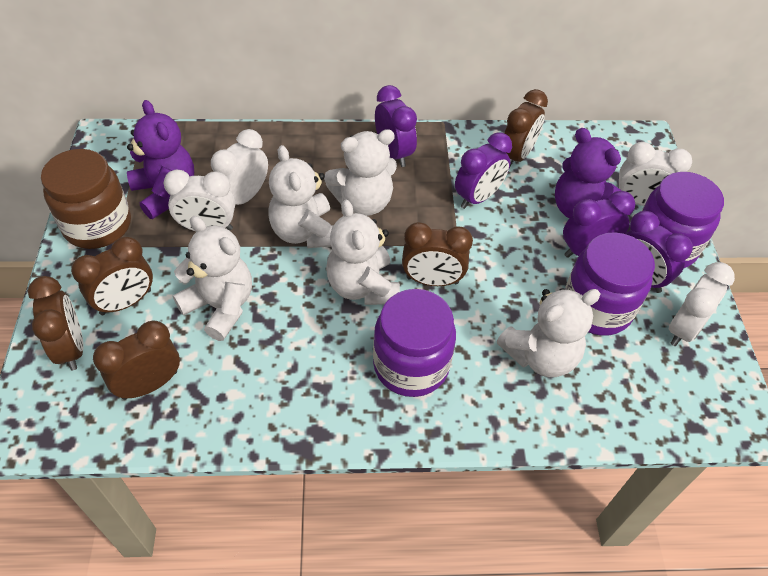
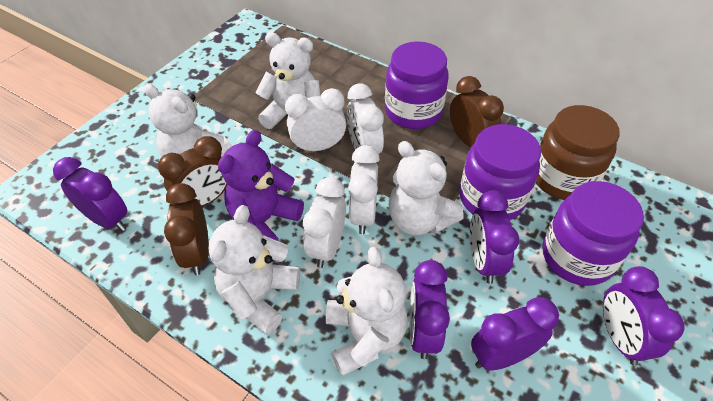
brown clock: [28,276,84,371] [71,237,153,315] [93,321,180,400] [402,222,473,286] [504,89,548,167] = 5 -> [158,136,227,206] [164,183,209,275] [450,76,504,147] = 3
purple clock: [375,85,417,167] [455,132,512,209] [563,191,635,258] [626,211,693,293] = 4 -> [53,157,127,231] [410,260,450,359] [470,191,519,284] [471,297,559,371] [603,266,685,366] = 5
purple teddy bear: [127,100,194,219] [555,128,622,218] = 2 -> [218,130,304,241] = 1

